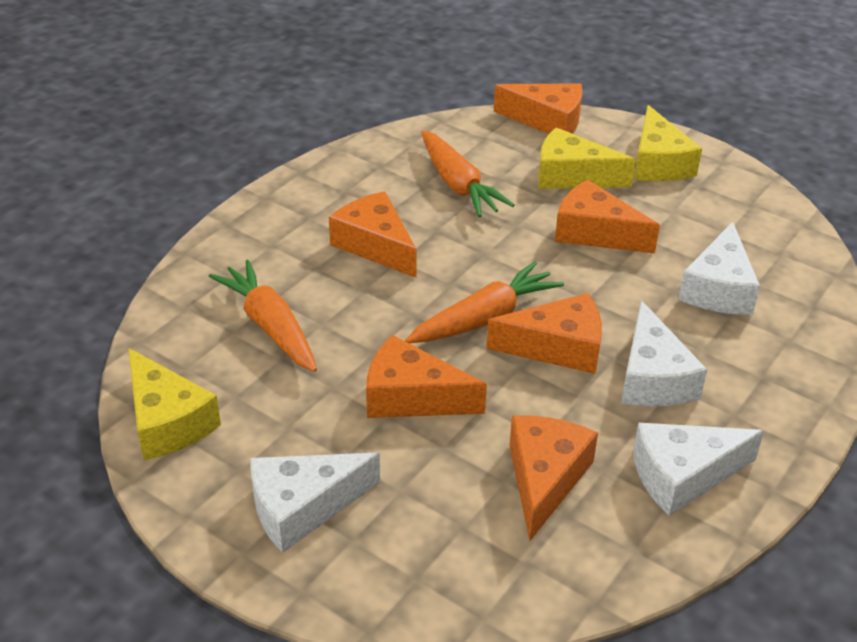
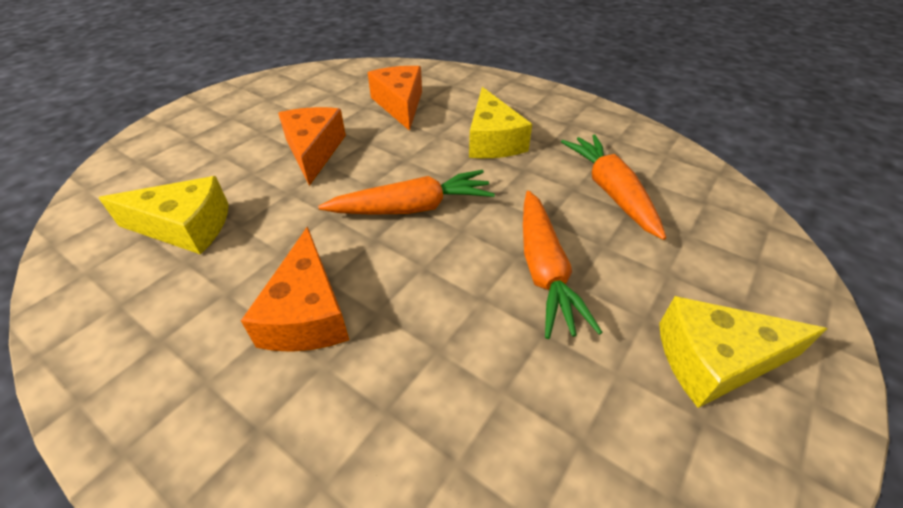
orange cheese: [329,191,417,278] [366,335,487,418] [486,293,602,374] [494,84,583,134] [510,416,598,541] [555,179,660,253] = 6 -> [241,227,349,352] [278,107,346,186] [367,66,422,131] = 3
white cheese: [250,452,380,553] [621,300,707,407] [633,423,764,516] [678,222,760,315] = 4 -> none = 0

